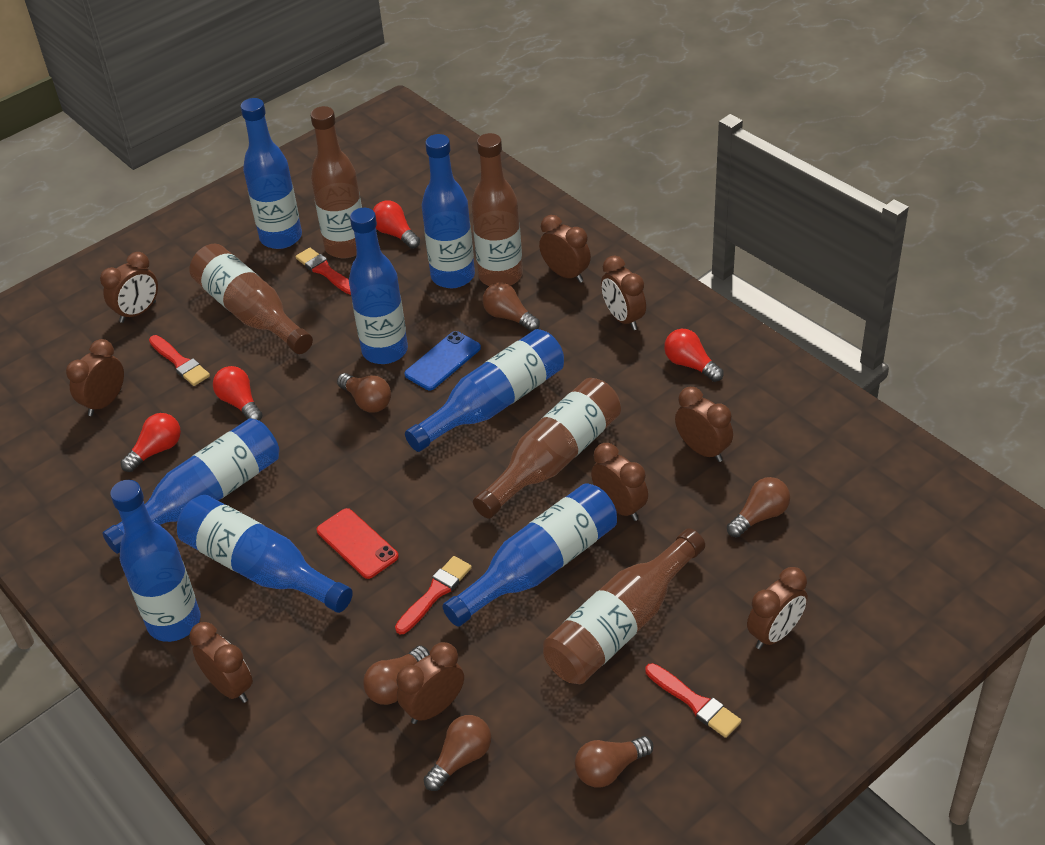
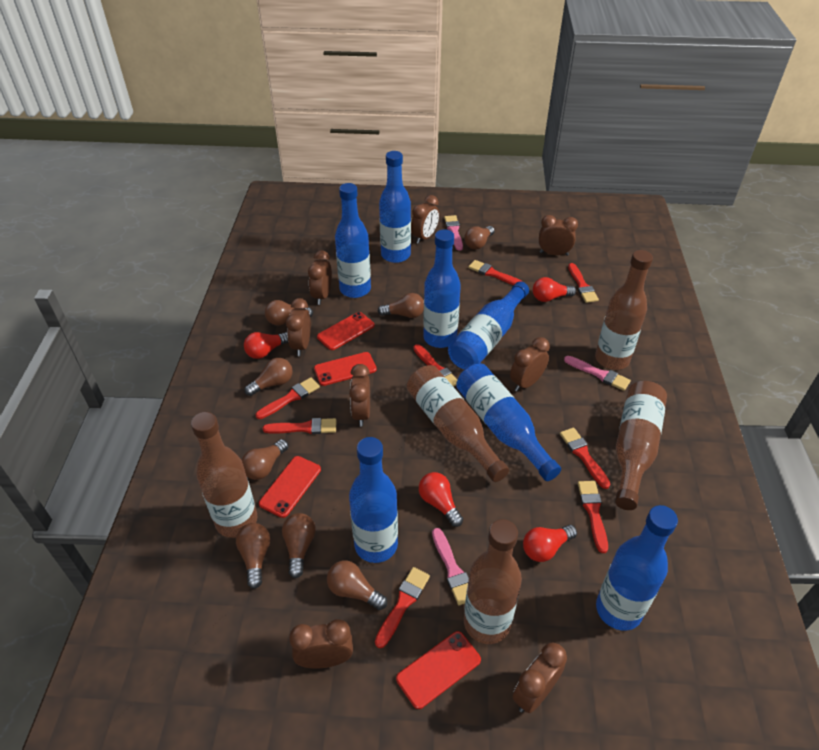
blue bottle: [102,418,279,554] [110,480,200,642] [177,495,353,613] [240,98,302,249] [349,208,408,364] [405,329,564,452] [422,134,475,288] [442,483,617,627] = 8 -> [335,183,371,298] [349,437,398,563] [379,151,411,263] [423,229,461,348] [448,281,529,369] [456,364,561,481] [596,505,678,631] = 7
blue phone: [404,331,481,390] = 1 -> none = 0
brown clock: [66,339,124,416] [100,252,158,323] [189,622,253,703] [396,642,464,724] [539,215,591,283] [591,443,648,521] [601,256,646,330] [675,387,733,462] [747,567,808,649] = 9 -> [286,298,311,356] [289,619,353,669] [308,250,332,305] [349,364,370,427] [411,195,439,244] [510,337,550,392] [512,643,567,713] [539,215,578,256] = 8
brown light bulb: [337,373,391,413] [363,645,430,705] [423,715,491,791] [483,283,540,332] [575,736,653,788] [727,477,790,538] = 6 -> [236,523,270,589] [242,439,289,480] [244,358,292,396] [265,300,313,325] [282,513,316,578] [327,560,387,610] [378,293,424,318] [464,226,495,250] = 8
pink brush: none = 0 -> [432,528,469,605] [444,215,463,250] [564,356,631,391] = 3
red brush: [149,335,210,386] [295,248,351,295] [395,556,472,634] [645,663,741,738] = 4 -> [256,377,320,419] [263,418,336,434] [375,567,430,648] [413,344,457,387] [468,260,523,285] [560,428,610,489] [568,263,599,303] [578,481,608,553] = 8
red phone: [317,508,399,579] = 1 -> [259,456,321,518] [314,352,377,386] [317,312,374,350] [396,631,481,709] = 4

